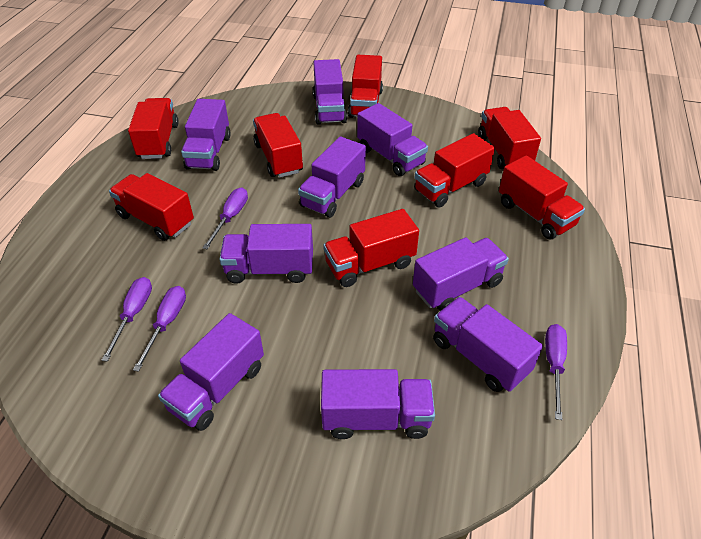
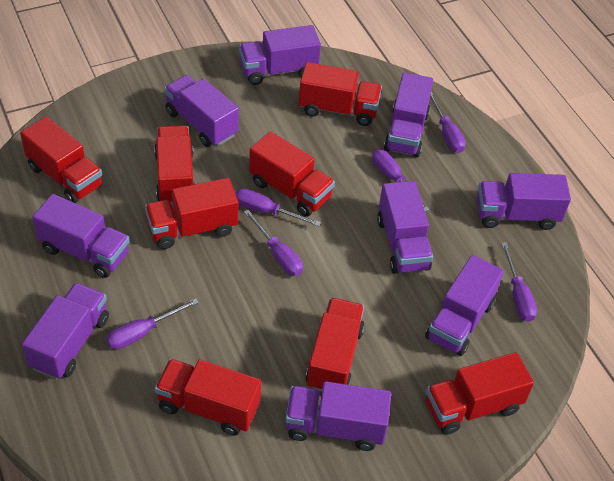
purple screwdriver: [101,277,152,362] [133,286,186,372] [203,188,248,249] [545,324,567,420] = 4 -> [106,298,199,350] [235,188,321,226] [244,210,303,276] [372,149,429,211] [430,92,466,153] [501,242,537,322] = 6

